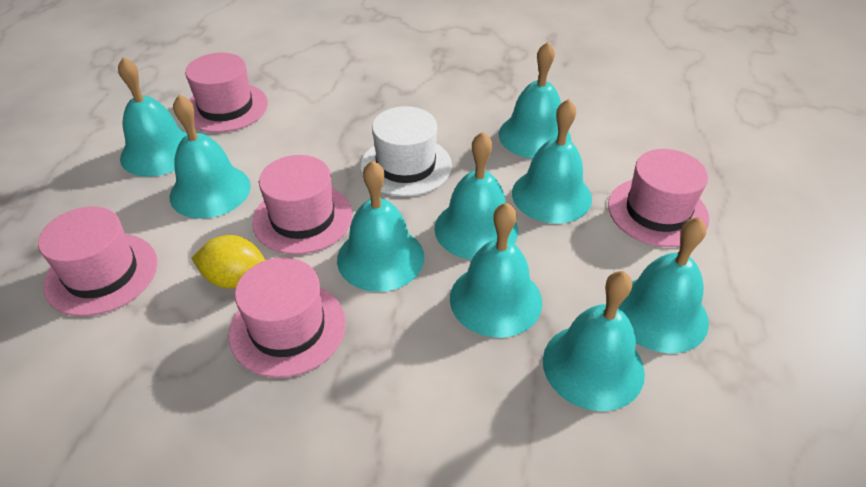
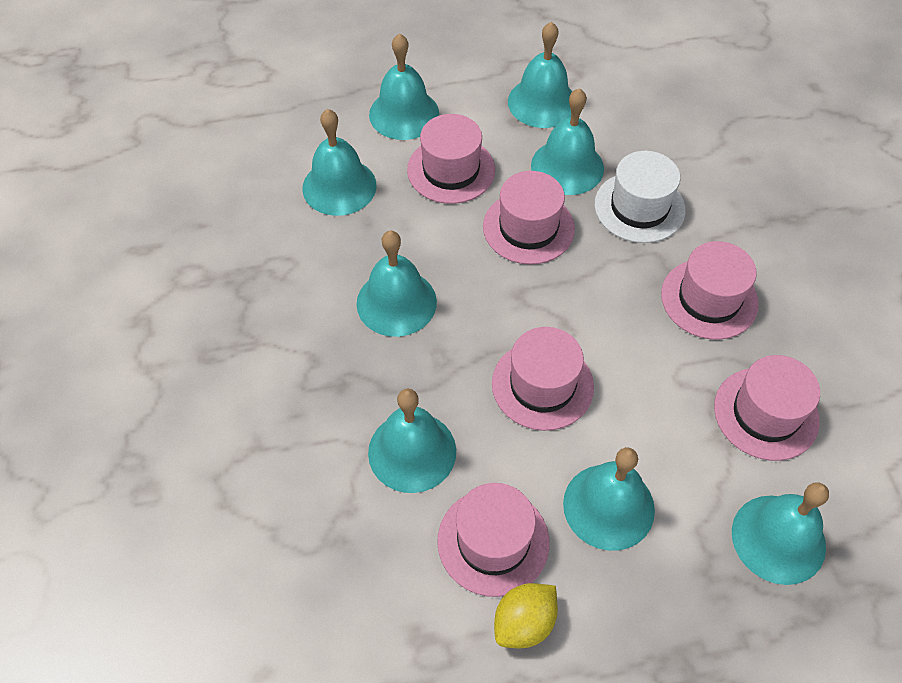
pink hat: [38,206,158,316] [185,53,268,133] [229,257,346,378] [252,155,353,254] [608,149,709,247] = 5 -> [407,114,495,204] [437,483,550,597] [483,171,575,265] [492,327,594,431] [661,241,759,340] [714,355,820,461] = 6
turquoise bell: [118,57,187,177] [170,95,251,219] [337,160,424,292] [434,132,518,260] [450,202,542,338] [499,42,571,159] [512,99,592,224] [543,271,645,411] [618,217,709,353] = 9 -> [302,109,376,216] [356,230,437,337] [368,389,456,493] [369,33,439,140] [508,22,572,128] [531,88,604,195] [563,447,655,551] [732,482,829,585] = 8

